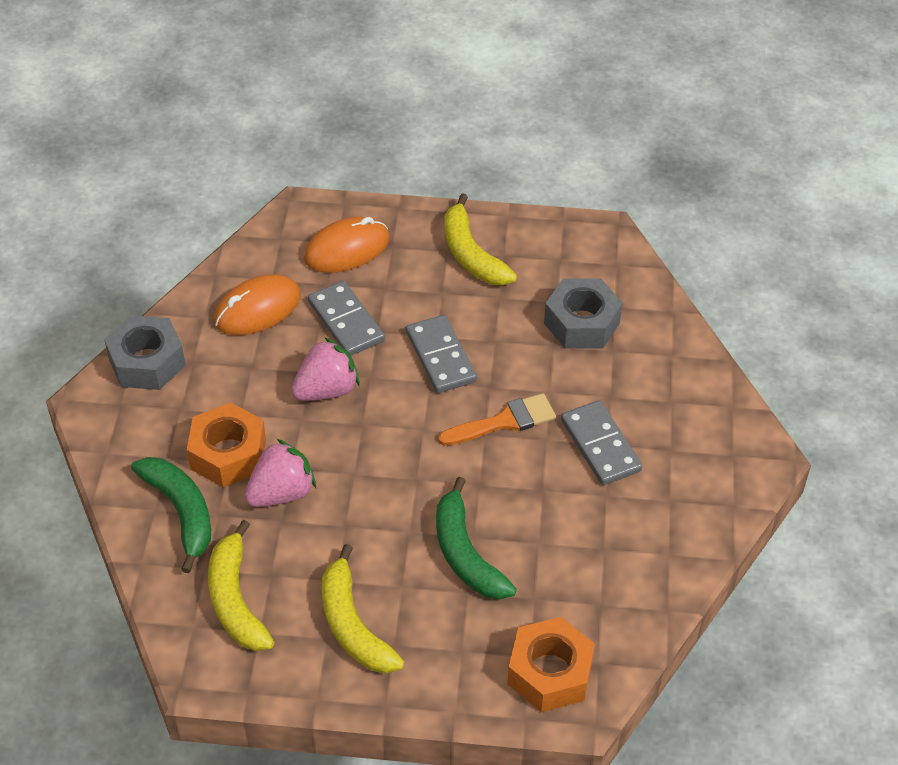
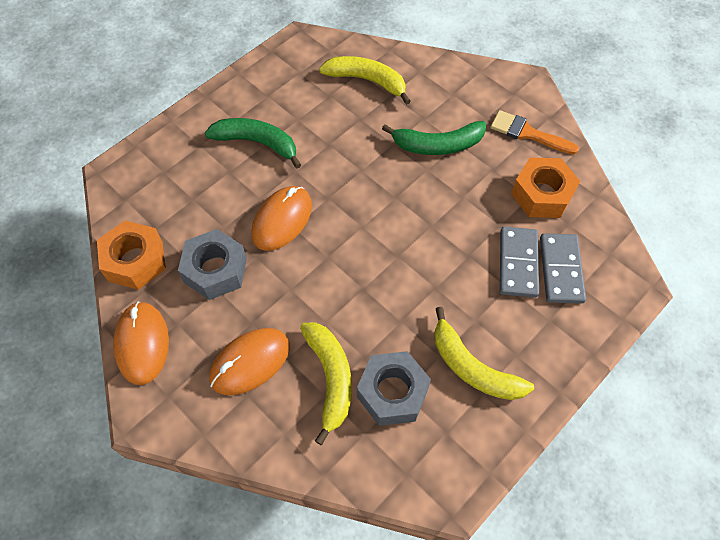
grey domino: [308,281,385,356] [406,315,477,393] [561,400,642,485] = 3 -> [500,227,539,298] [540,233,586,304] = 2
orange mouse: [214,274,301,335] [304,217,390,273] = 2 -> [113,302,169,385] [209,328,290,395] [252,186,312,251] = 3
pink strawberry: [244,439,316,507] [291,337,360,401] = 2 -> none = 0

